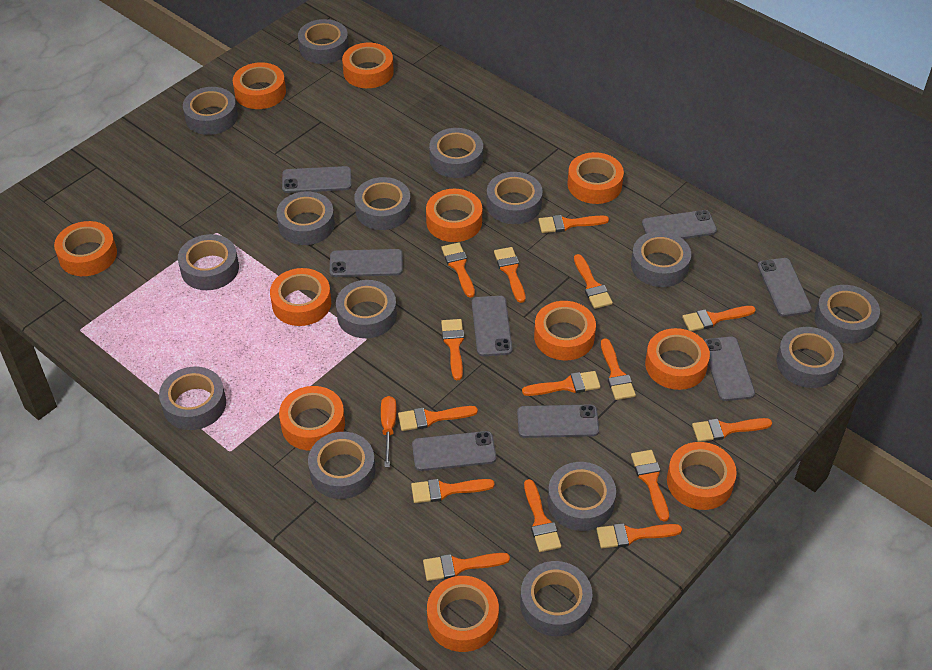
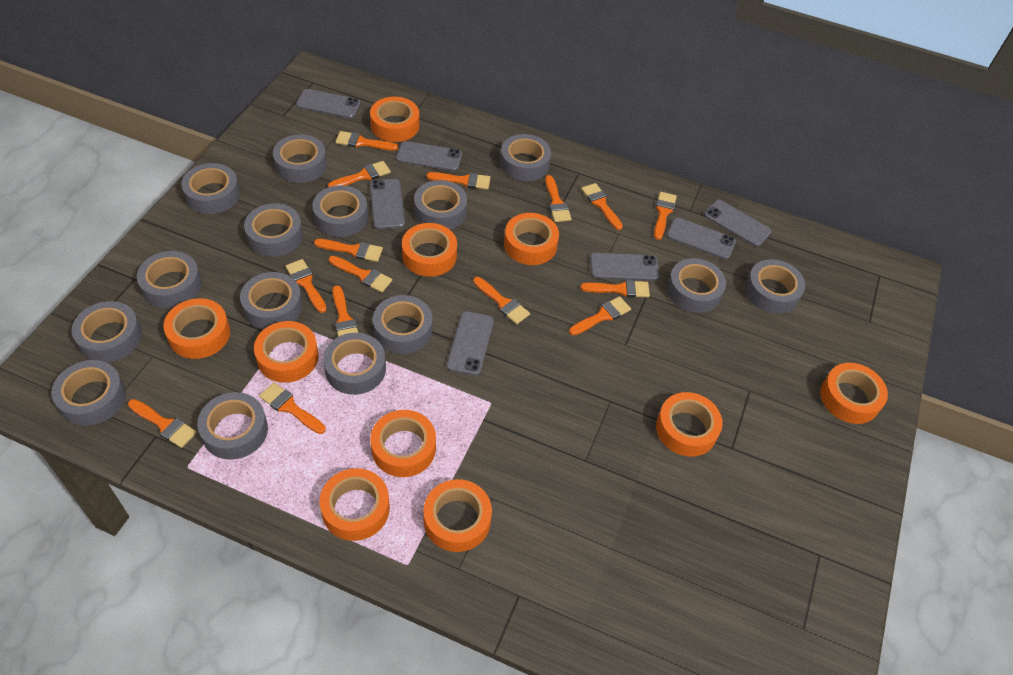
grey phone: [282,166,351,193] [330,249,403,277] [412,431,496,471] [472,296,513,356] [517,404,599,438] [642,210,717,239] [704,336,755,401] [758,258,812,317] = 8 -> [296,89,361,119] [370,179,405,229] [396,141,462,171] [447,311,494,376] [590,253,660,281] [667,217,736,259] [704,200,771,247] = 7
orange screwdriver: [381,396,396,467] = 1 -> none = 0
orange tape: [54,221,117,276] [233,62,286,109] [270,268,331,326] [279,386,345,451] [342,43,394,88] [426,189,482,242] [427,576,499,652] [534,301,596,360] [568,152,624,204] [645,328,710,390] [667,442,737,510] = 11 -> [163,298,230,359] [254,321,319,383] [319,468,390,541] [370,97,420,142] [371,410,436,477] [402,223,457,277] [423,479,492,552] [504,213,559,265] [656,392,723,457] [820,363,888,424] = 10

